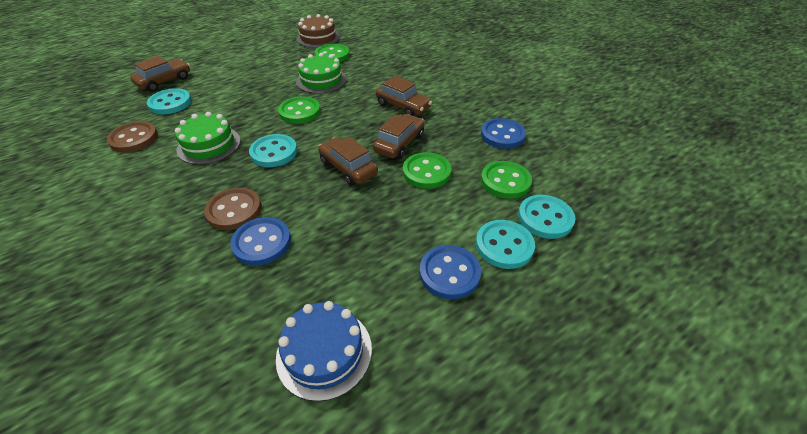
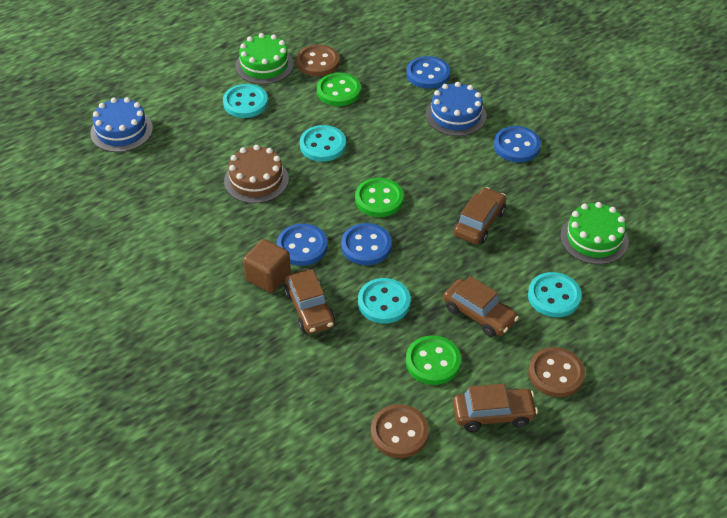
blue button: [230,217,291,266] [420,245,481,299] [481,118,526,149] = 3 -> [277,224,328,266] [341,223,392,265] [407,56,450,89] [494,126,541,162] = 4
blue cake: [276,301,372,401] = 1 -> [90,97,153,152] [426,82,487,136] = 2
brown button: [107,121,158,152] [204,187,262,230] = 2 -> [296,45,339,76] [371,404,429,458] [528,347,585,397] = 3
brown cube: none = 0 -> [243,239,291,293] = 1
green button: [278,96,321,124] [315,44,349,62] [403,152,451,189] [481,161,532,199] = 4 -> [317,73,361,106] [355,178,404,217] [406,335,461,385] = 3

